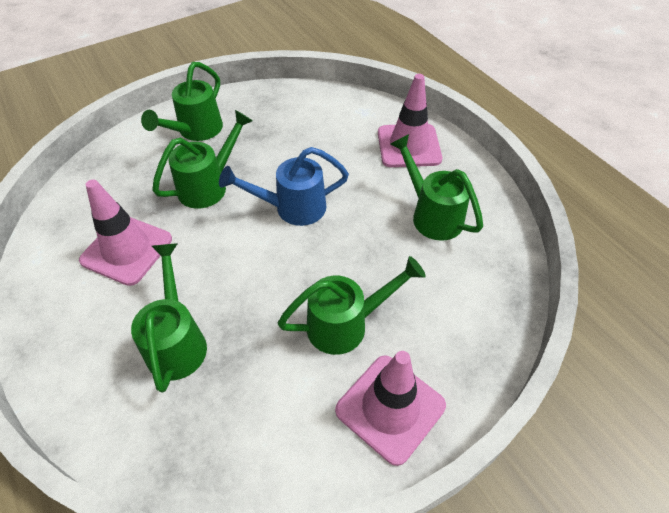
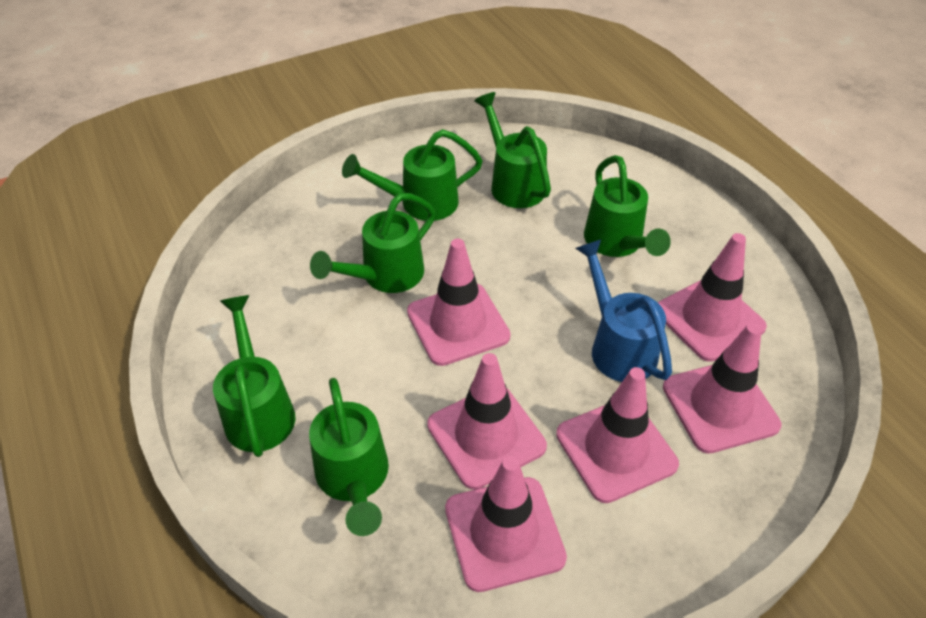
green watering can: [131,243,207,392] [141,62,223,141] [152,110,253,209] [278,256,426,355] [390,134,483,241] = 5 -> [213,295,295,457] [309,378,389,536] [310,193,436,293] [342,129,483,221] [474,92,551,208] [584,155,671,257] = 6
pink traffic cone: [79,179,172,286] [335,351,446,466] [378,74,442,167] = 3 -> [407,239,511,366] [427,353,547,489] [445,456,567,592] [556,367,679,503] [658,233,767,362] [663,323,781,454] = 6

